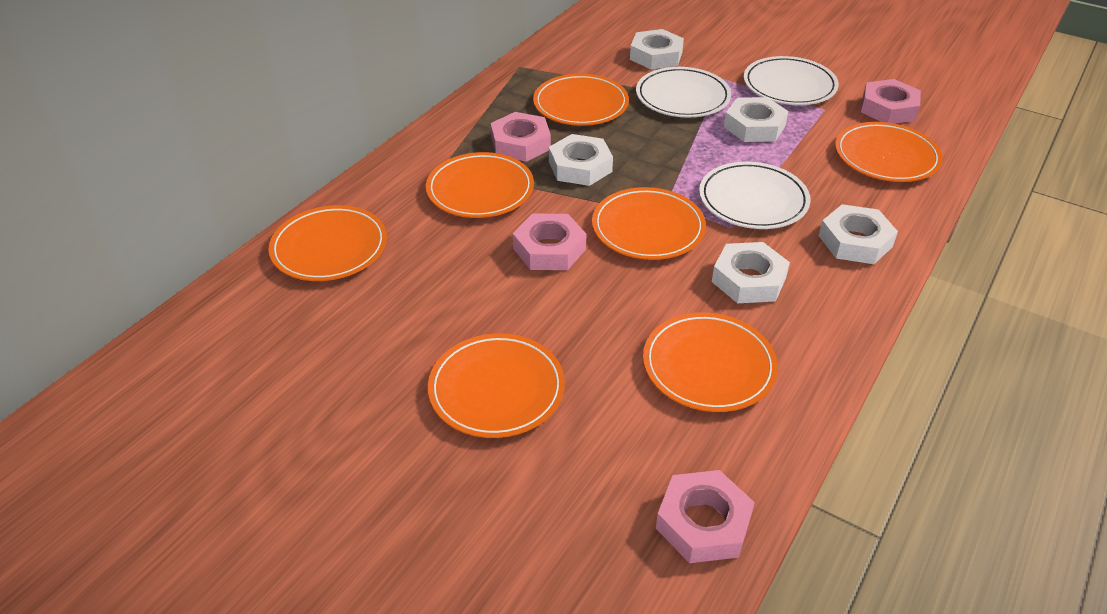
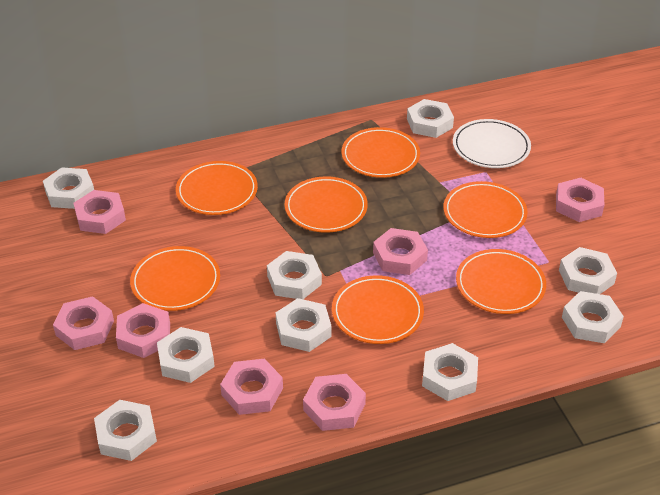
pink nut: [491,112,551,162] [513,214,586,270] [656,470,755,563] [861,79,921,124] = 4 -> [53,296,114,350] [73,190,126,234] [116,303,170,358] [220,359,283,415] [303,374,366,431] [373,228,428,275] [556,178,604,222] = 7
white nut: [549,134,613,186] [630,29,684,70] [712,242,790,303] [724,97,788,142] [819,204,898,264] = 5 -> [43,168,94,209] [94,400,157,461] [157,327,215,383] [267,251,322,299] [276,298,332,352] [407,99,454,138] [422,343,478,401] [559,247,617,294] [562,291,624,343] = 9
white plate: [636,67,731,118] [699,162,811,229] [744,56,839,105] = 3 -> [453,119,531,168] = 1

